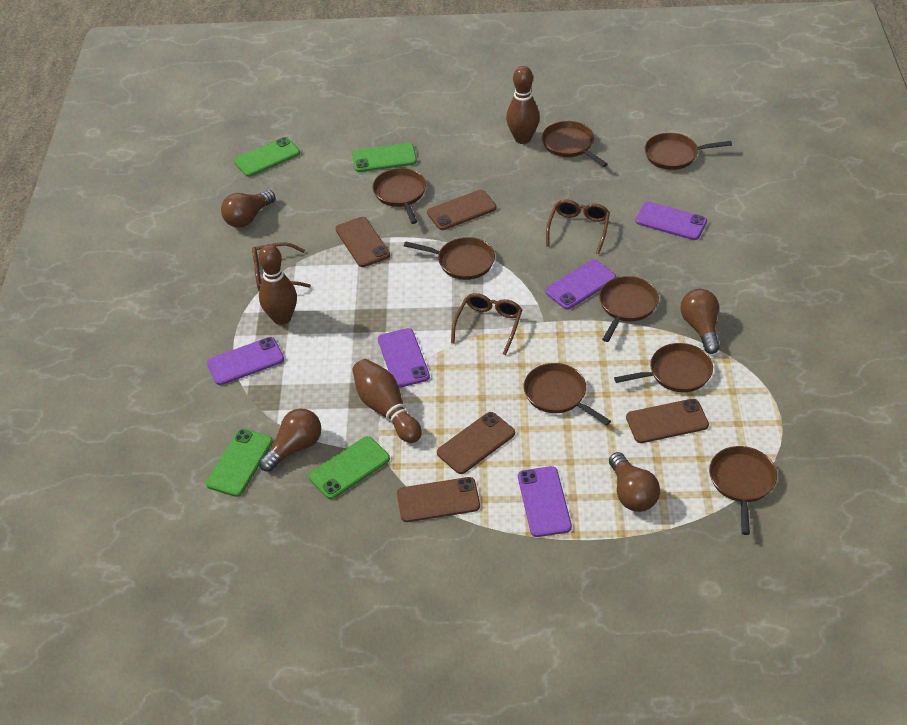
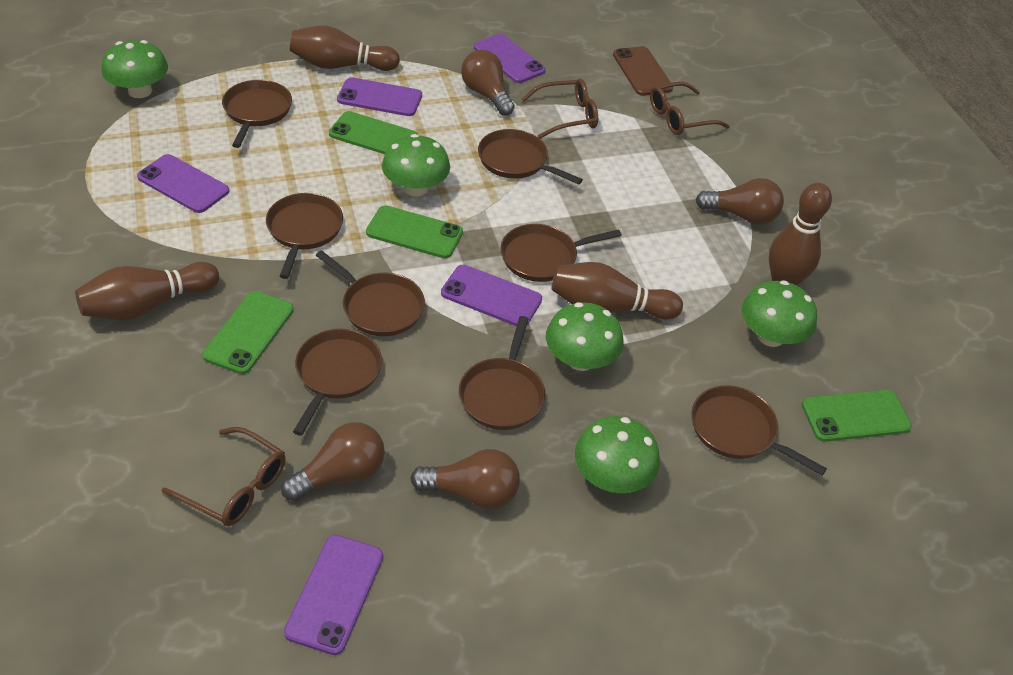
brown bowling pin: [258,245,297,325] [352,359,422,443] [506,66,540,144] = 3 -> [75,262,219,320] [290,26,400,71] [551,262,683,320] [769,183,832,286] = 4
brown phone: [335,217,390,267] [397,477,480,522] [427,190,497,230] [437,412,515,474] [626,399,709,443] = 5 -> [613,46,673,96] = 1
green mushroom: none = 0 -> [102,40,168,98] [382,134,450,196] [546,302,623,371] [575,416,660,493] [742,280,817,347] = 5

